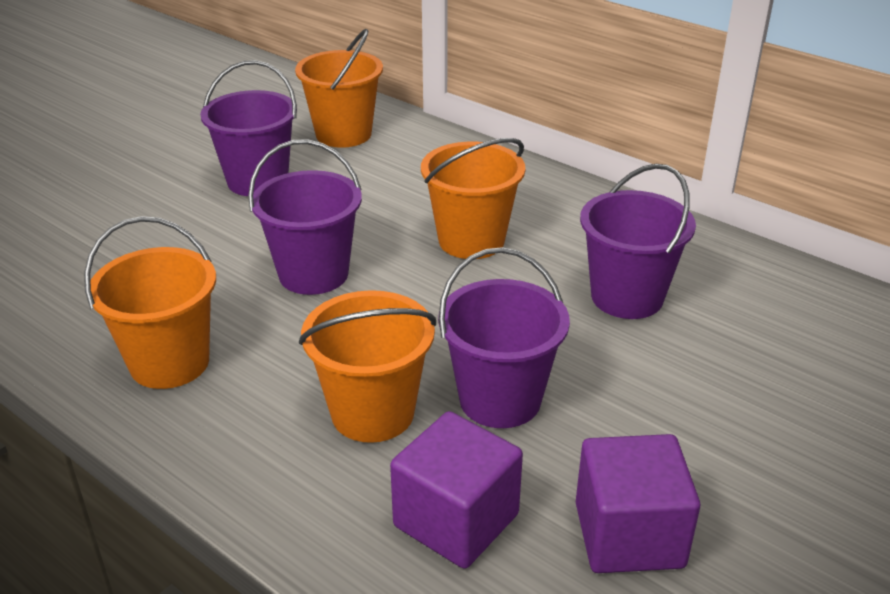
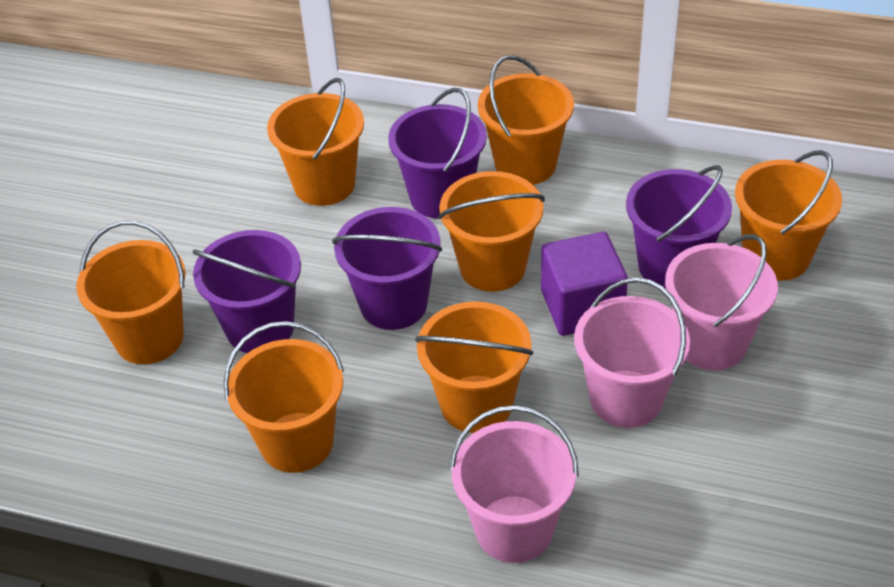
orange bucket: [84,216,216,389] [295,29,383,148] [299,290,436,443] [421,138,526,259] = 4 -> [76,221,185,364] [223,321,344,473] [267,78,364,206] [415,302,533,433] [438,171,545,292] [478,55,574,185] [735,150,842,281] = 7
pink bucket: none = 0 -> [449,405,579,563] [574,278,690,428] [665,234,778,371] = 3
purple cube: [390,411,523,569] [576,434,700,573] = 2 -> [541,232,628,336] = 1

